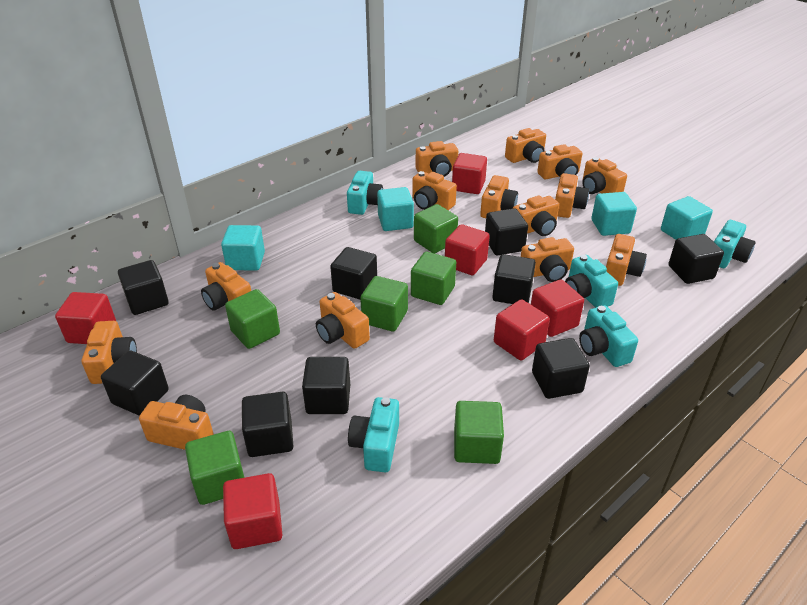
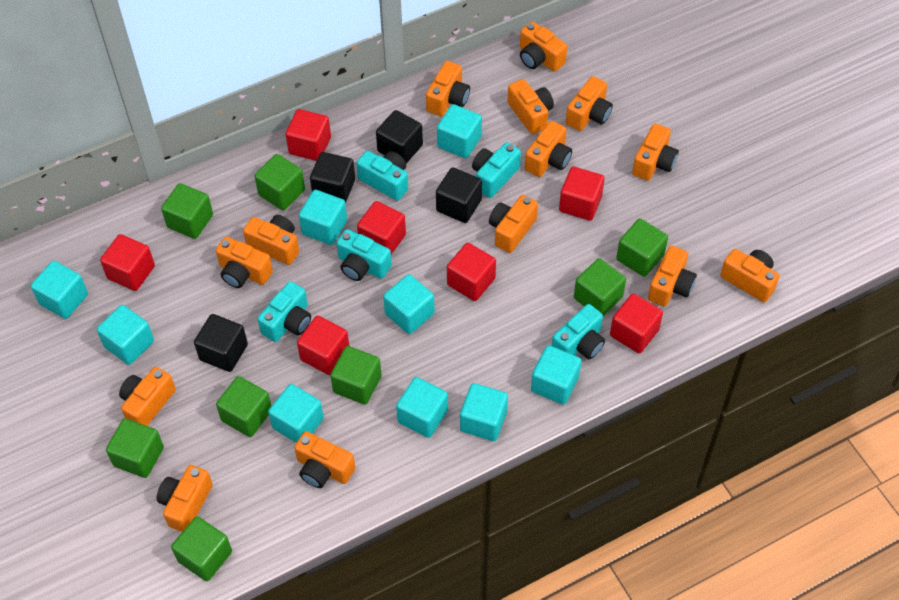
black cube: [101,351,169,416] [118,260,169,315] [242,392,293,457] [302,357,350,414] [330,247,377,299] [485,208,528,255] [492,254,536,304] [532,338,590,399] [668,234,724,284] = 9 -> [194,314,248,372] [310,152,355,203] [376,110,423,164] [436,167,482,223] = 4
green cube: [185,431,245,505] [225,289,280,349] [360,276,408,332] [411,252,456,305] [414,204,458,254] [454,401,504,464] = 6 -> [106,418,164,478] [161,183,213,239] [171,516,232,581] [216,376,272,437] [254,154,305,210] [330,346,382,404] [574,258,626,316] [616,218,668,277] = 8
red cube: [55,292,116,344] [223,473,282,549] [445,224,490,275] [452,153,487,194] [494,299,550,361] [531,279,584,337] = 6 -> [100,234,155,291] [285,109,331,161] [297,316,349,375] [357,201,406,254] [447,243,496,301] [559,166,605,221] [610,293,663,353] = 7
turquoise cube: [221,225,265,271] [377,187,414,231] [591,192,637,236] [661,196,713,240] = 4 -> [31,261,88,319] [97,305,154,365] [268,384,324,443] [299,190,347,245] [383,274,435,334] [396,377,448,438] [437,104,482,158] [460,383,508,441] [531,345,582,405] = 9

